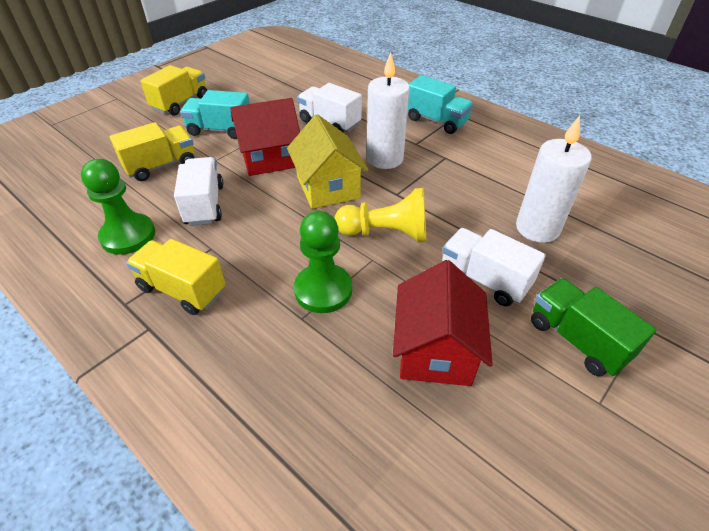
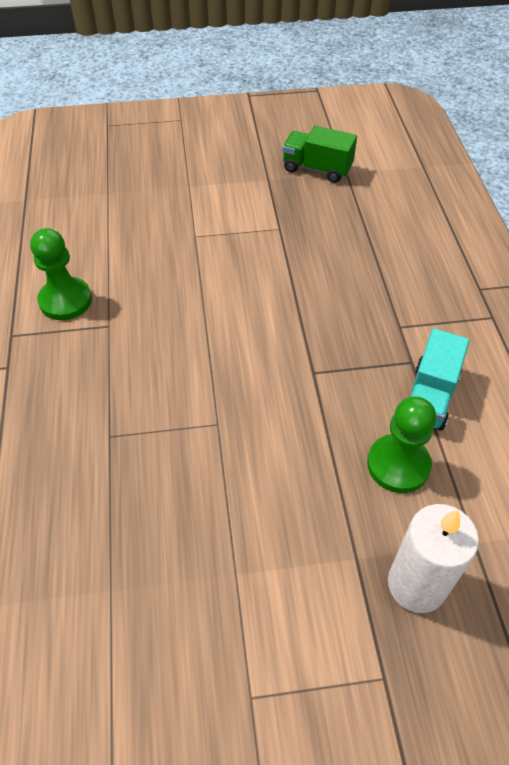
red house: [230,98,300,176] [393,260,493,386] = 2 -> none = 0
turquoise truck: [180,90,250,139] [408,75,473,134] = 2 -> [410,329,469,431] = 1
white candle: [366,52,410,169] [516,115,592,243] = 2 -> [388,504,479,613] = 1
white truck: [174,157,223,226] [297,83,362,132] [442,228,546,306] = 3 -> none = 0
yellow house: [287,114,369,209] = 1 -> none = 0
yellow pawn: [335,188,426,242] = 1 -> none = 0
yellow truck: [110,122,195,181] [126,239,225,315] [140,65,207,116] = 3 -> none = 0

